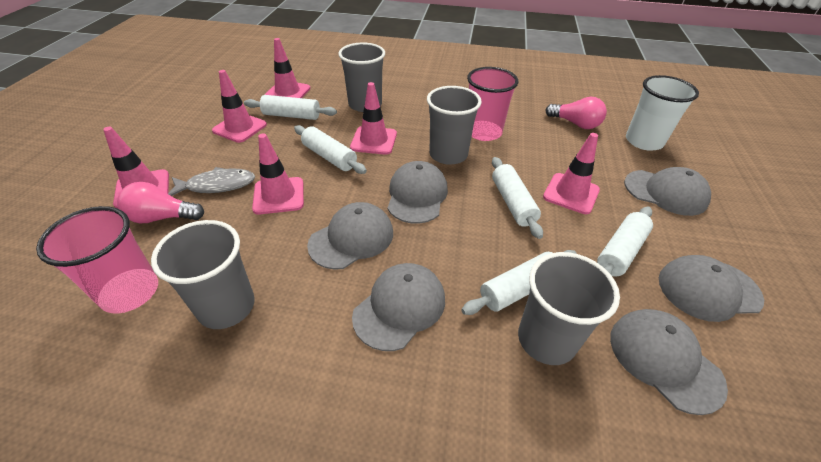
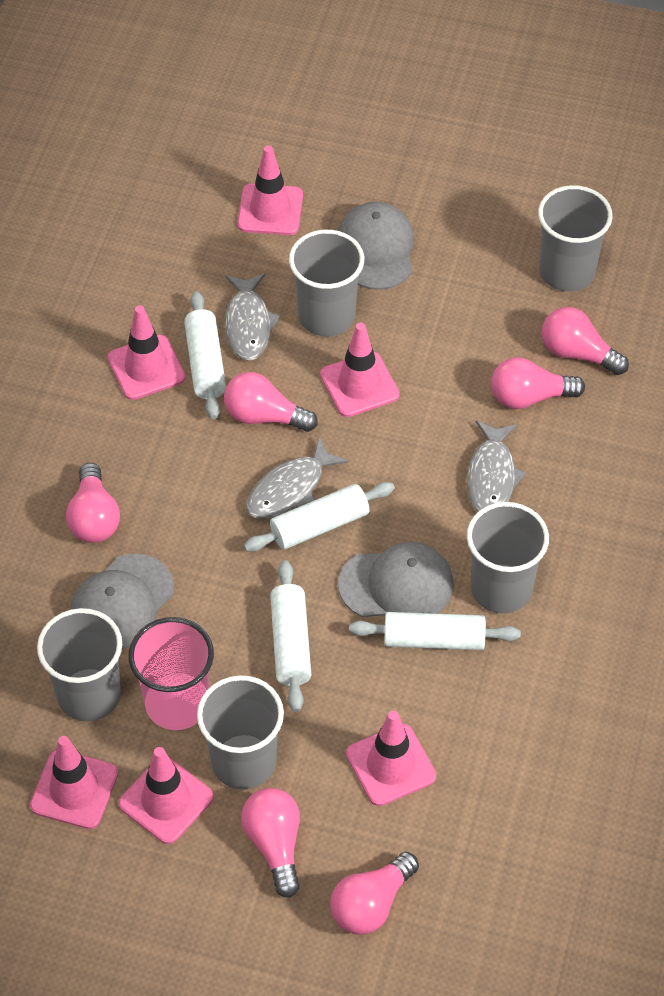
grey cap: [307,202,393,270] [352,263,445,351] [387,161,448,224] [610,309,728,415] [624,167,711,216] [659,255,764,322] = 6 -> [70,554,174,649] [338,202,414,290] [338,542,454,617] = 3
grey cup: [151,220,255,329] [338,43,385,112] [427,86,482,165] [518,252,620,365] = 4 -> [37,608,122,721] [197,675,284,789] [289,230,364,336] [467,502,549,613] [538,185,613,291] = 5
grey fish: [168,167,255,196] = 1 -> [225,274,280,361] [246,437,348,518] [467,420,526,512] = 3
pink cup: [36,206,158,314] [467,67,518,141] = 2 -> [129,617,214,730] = 1
pink light bulb: [117,182,204,223] [546,97,607,129] = 2 -> [66,463,120,543] [224,372,318,432] [241,788,300,898] [330,852,419,934] [491,357,585,409] [542,307,629,375] = 6
white cup: [626,75,699,151] = 1 -> none = 0
white rolling pin: [244,95,337,120] [294,125,367,174] [461,250,577,315] [492,157,543,239] [597,206,653,276] = 5 -> [184,291,226,419] [244,482,395,552] [270,560,311,712] [349,612,521,650] = 4

